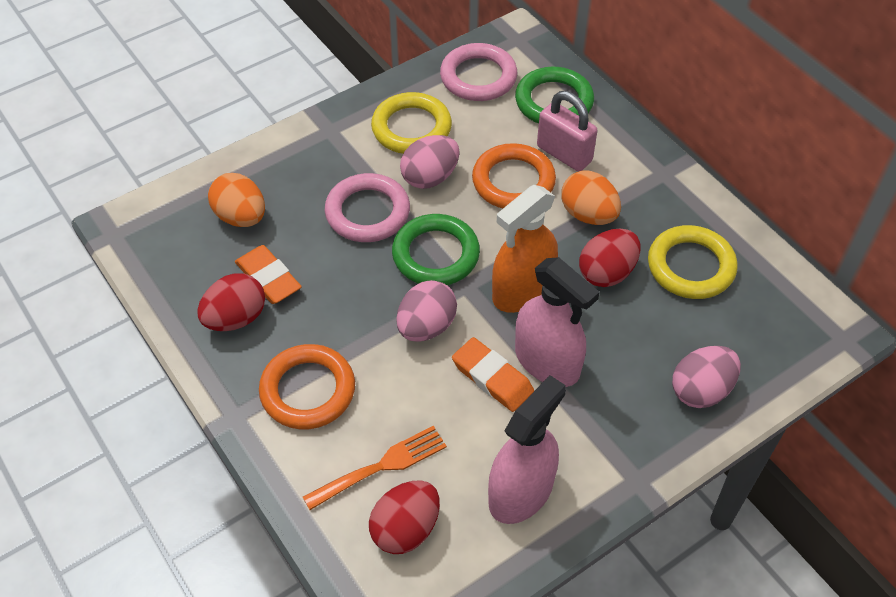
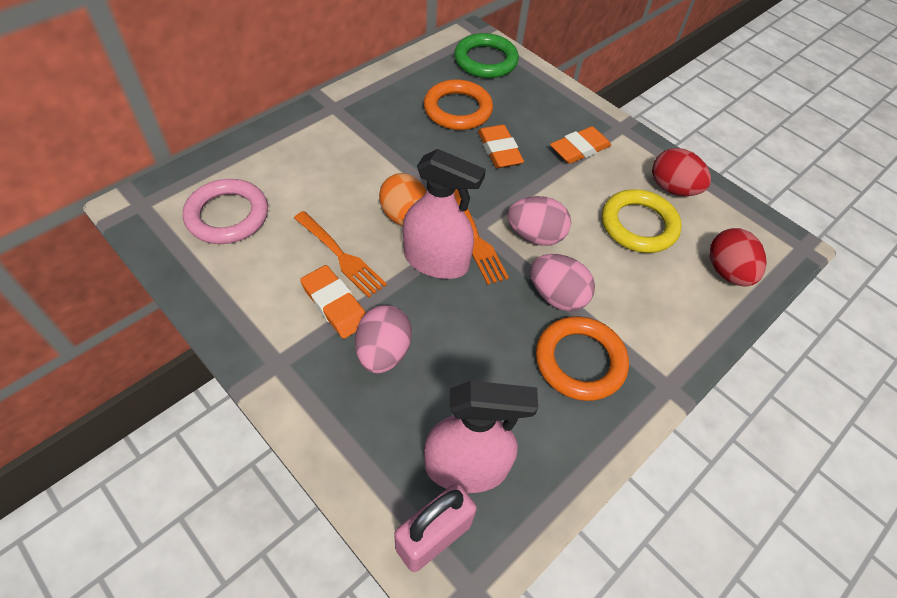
green ring: [392,214,480,285] [515,67,594,123] = 2 -> [454,33,519,78] = 1
orange egg: [208,173,265,227] [561,171,621,225] = 2 -> [379,173,426,226] = 1
orange eraser: [235,245,302,304] [452,337,534,412] = 2 -> [300,265,366,339] [478,125,524,168] [550,126,611,164] = 3
orange fork: [303,426,447,510] = 1 -> [294,211,387,298] [454,189,509,285] = 2
orange spray bottle: [492,185,558,313] = 1 -> none = 0
pink ring: [325,173,410,242] [440,43,517,101] = 2 -> [183,179,268,244] = 1
red egg: [197,273,265,331] [369,480,440,554] [579,229,640,287] = 3 -> [652,148,711,196] [709,228,767,286] = 2
yellow ring: [371,92,452,154] [648,225,738,299] = 2 -> [602,189,682,253] = 1

